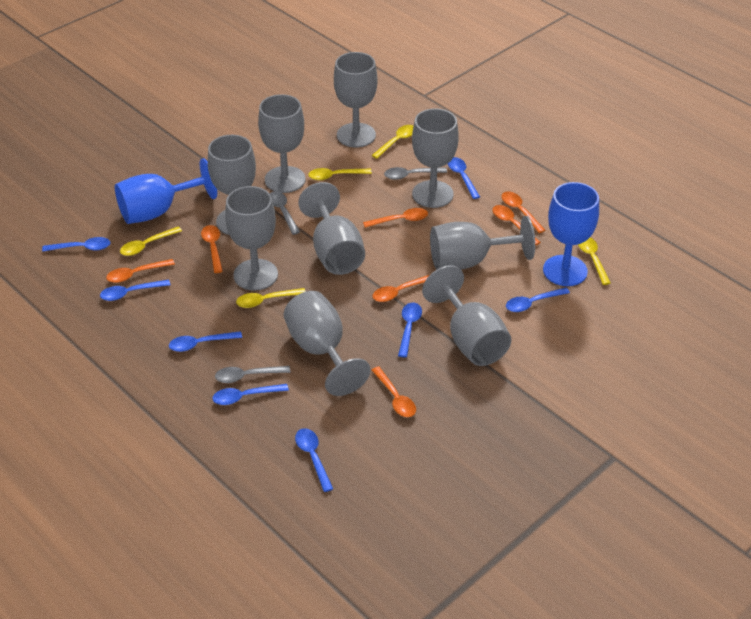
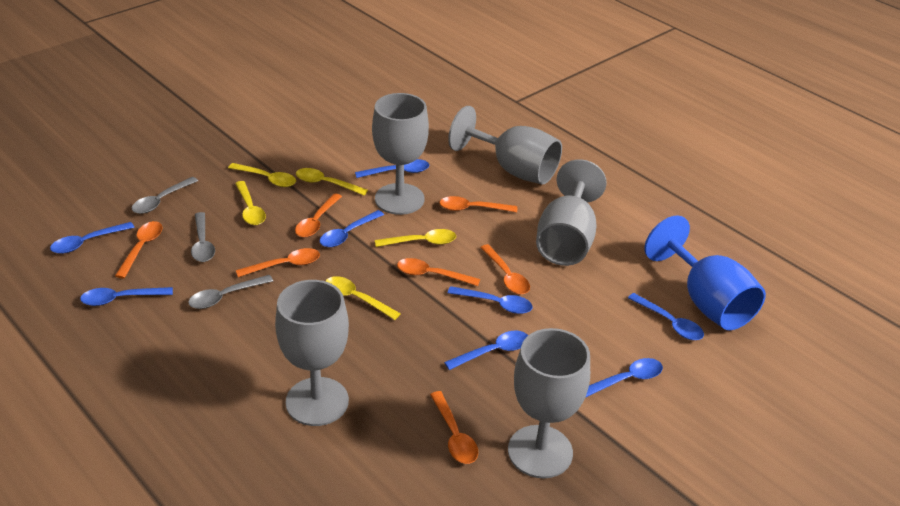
blue goblet: [115,158,217,224] [543,182,599,286] = 2 -> [644,215,766,330] = 1
grey goblet: [208,135,256,235] [225,186,278,291] [258,94,305,193] [284,291,371,396] [298,182,365,275] [334,52,377,148] [412,108,459,208] [422,265,511,366] [430,216,535,270] = 9 -> [275,280,349,426] [372,93,429,215] [448,106,562,184] [508,328,590,478] [536,159,607,266] = 5

